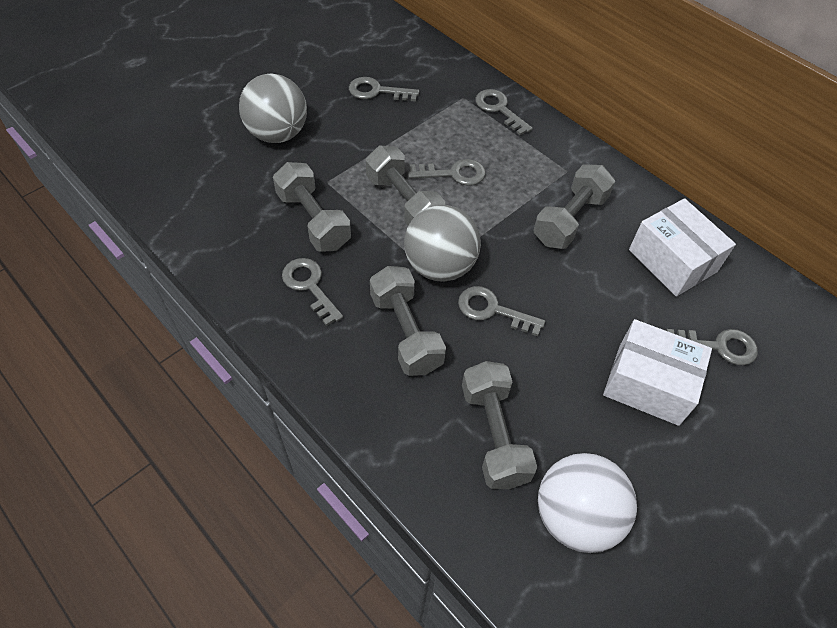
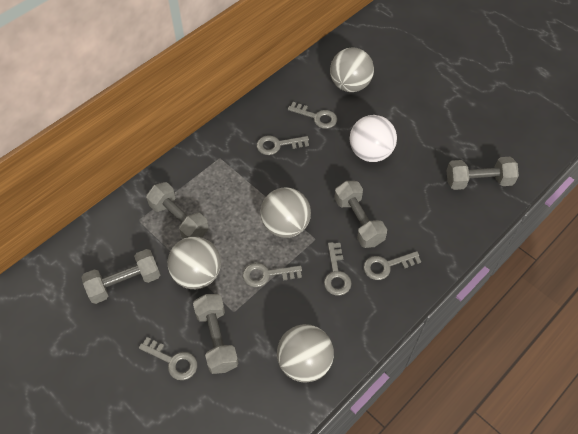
grey ball: [239,73,307,143] [404,205,481,282] = 2 -> [168,237,221,289] [260,187,311,238] [277,324,334,383] [330,47,374,92] = 4
white box: [603,319,712,426] [629,198,736,297] = 2 -> none = 0

